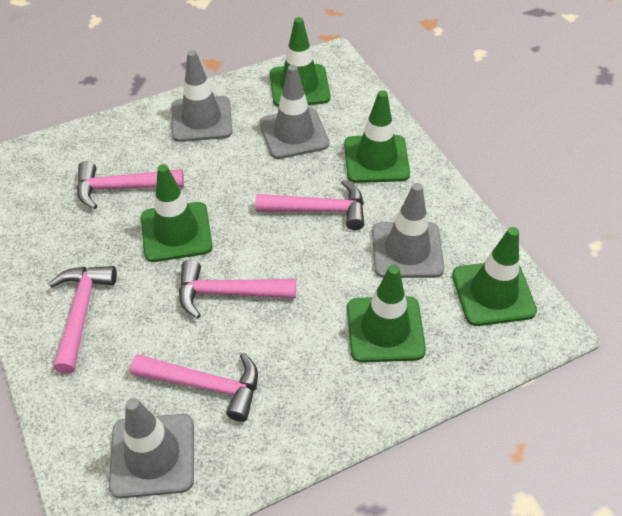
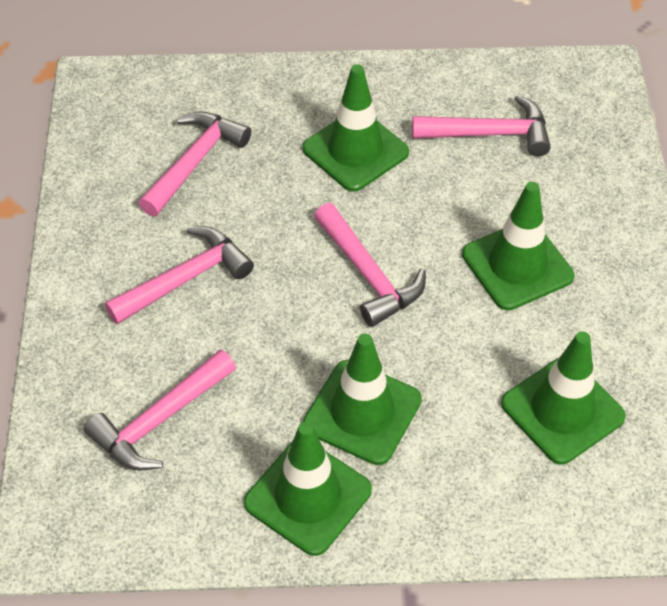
grey traffic cone: [109,398,194,498] [172,50,233,142] [260,65,330,159] [372,183,444,278] = 4 -> none = 0

